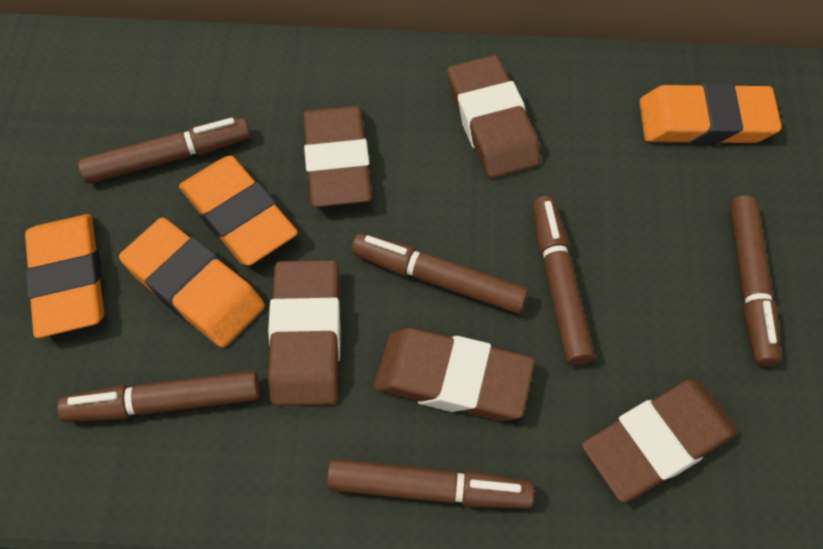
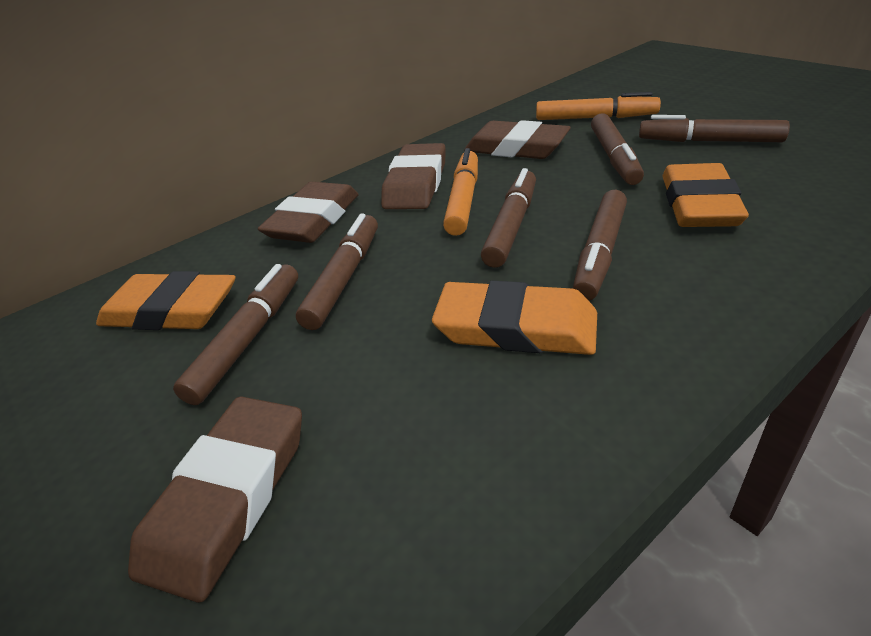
brown eraser: [268,260,341,406] [303,106,372,207] [374,328,535,421] [447,55,541,179] [582,379,738,502] = 5 -> [128,396,302,603] [258,182,359,243] [381,143,446,209] [464,120,571,159] = 4
orange eraser: [25,214,104,338] [119,218,265,348] [179,155,298,266] [639,82,782,145] = 4 -> [96,271,236,330] [432,281,597,355] [662,163,749,227] = 3
orange marker: none = 0 -> [443,148,478,236] [536,92,661,120] = 2

